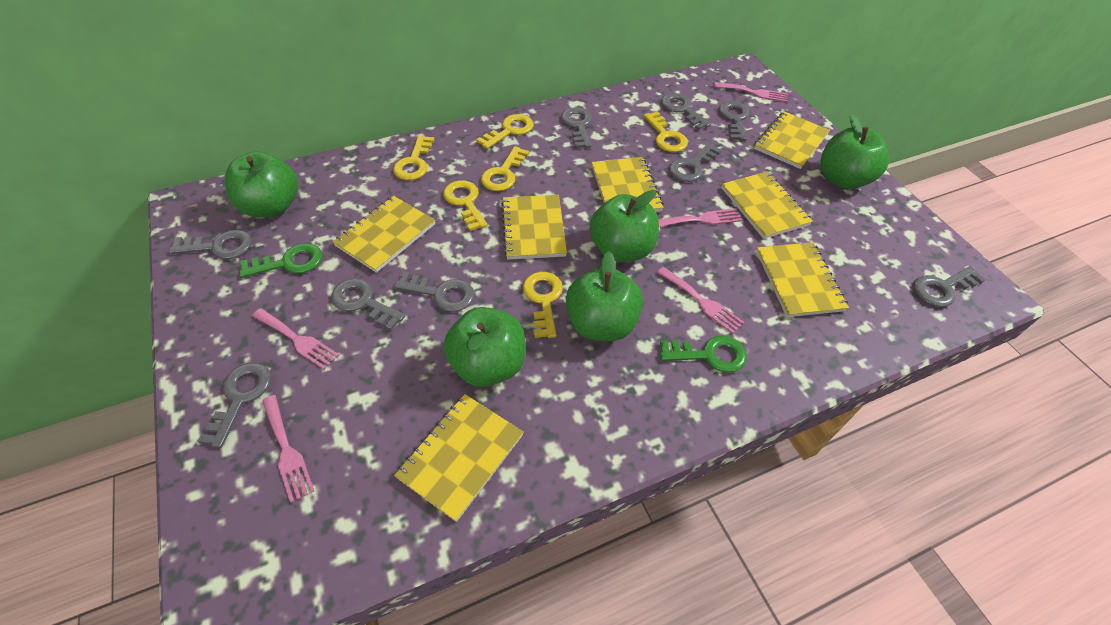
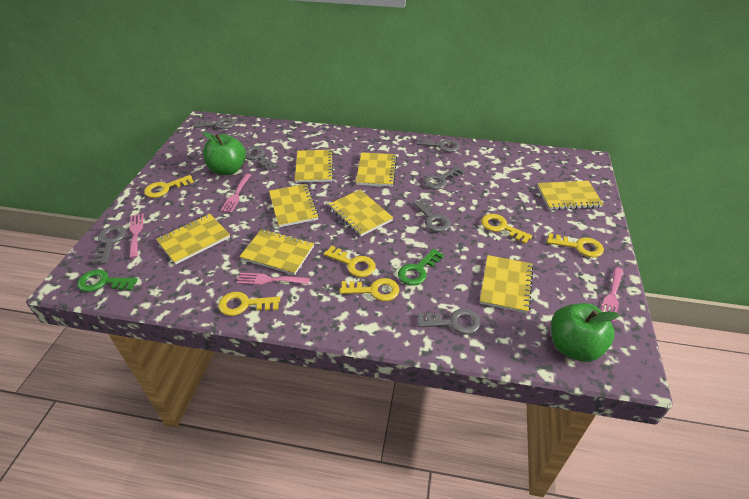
green apple: [225,151,298,217] [443,307,525,387] [566,251,643,341] [590,190,659,262] [820,114,889,189] = 5 -> [203,132,246,175] [551,303,619,362] = 2
grey key: [169,230,252,259] [198,363,271,448] [331,278,405,331] [394,272,475,312] [561,107,592,148] [661,93,711,130] [669,143,722,182] [719,101,749,141] [914,266,986,307] = 9 -> [92,225,126,264] [193,118,236,129] [245,147,277,170] [413,199,451,232] [416,138,460,152] [418,309,481,335] [423,166,465,190] = 7
pink fork: [252,308,339,370] [262,395,314,503] [657,267,744,334] [658,208,742,227] [714,82,788,102] = 5 -> [129,213,144,258] [220,174,251,213] [237,273,309,285] [601,267,623,322] = 4
yellow notebook: [333,196,435,273] [394,394,524,522] [501,195,567,260] [592,157,664,212] [721,171,813,239] [754,111,830,169] [756,242,849,317] = 7 -> [156,214,230,264] [239,229,314,275] [269,184,319,227] [295,150,334,183] [328,190,393,236] [356,152,397,187] [480,255,534,313] [537,181,604,210] = 8

